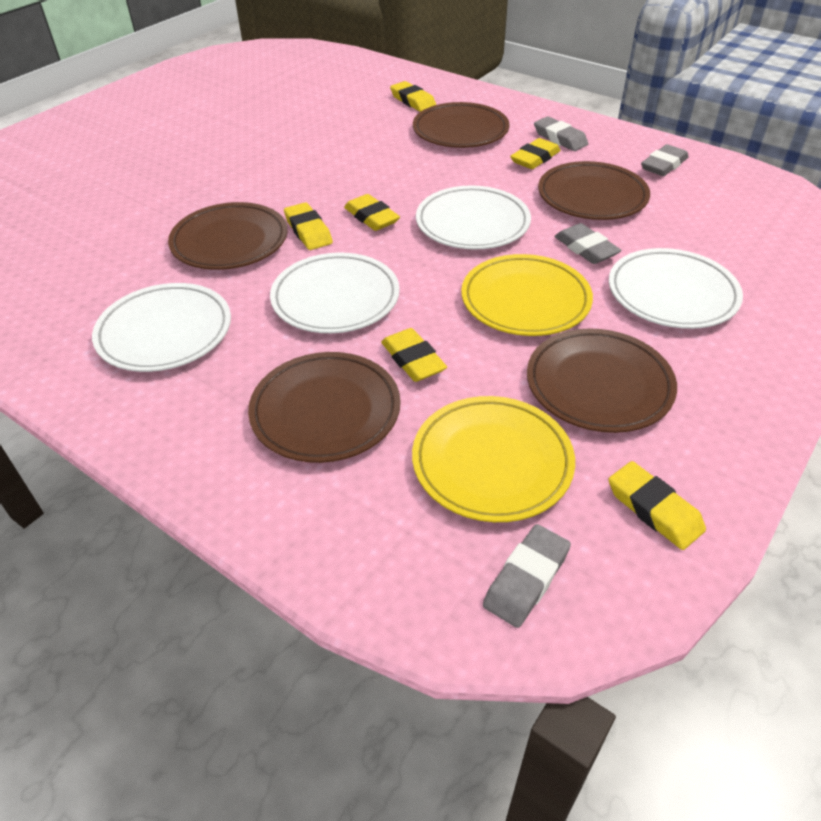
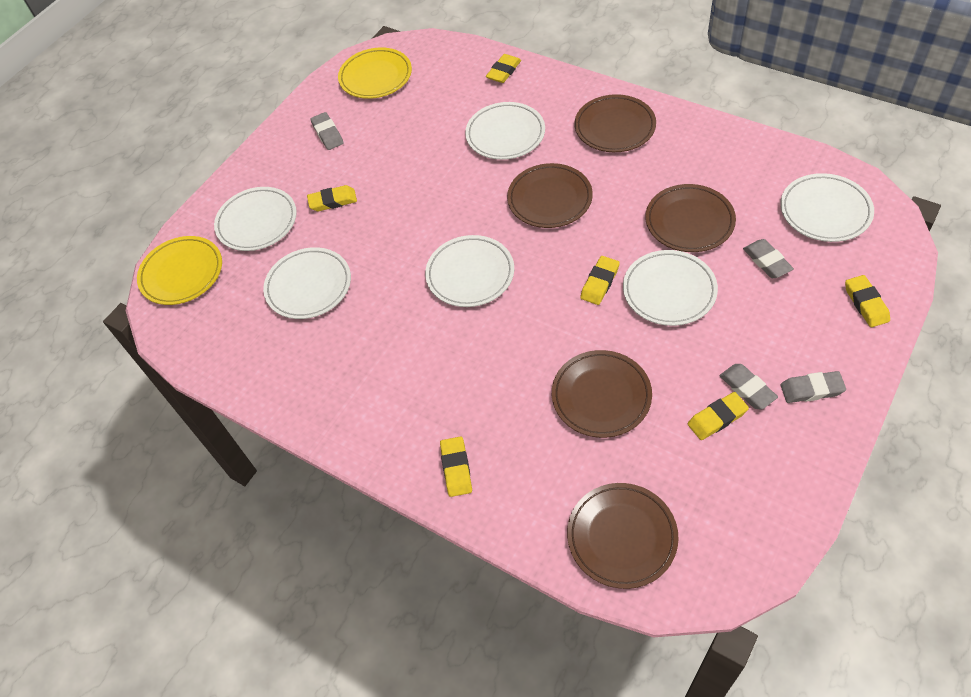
white plate: [92,283,231,372] [270,253,400,333] [416,185,531,250] [609,248,743,329] = 4 -> [214,187,297,251] [263,247,351,319] [425,235,514,307] [465,102,545,160] [623,250,718,326] [780,173,874,242] = 6

